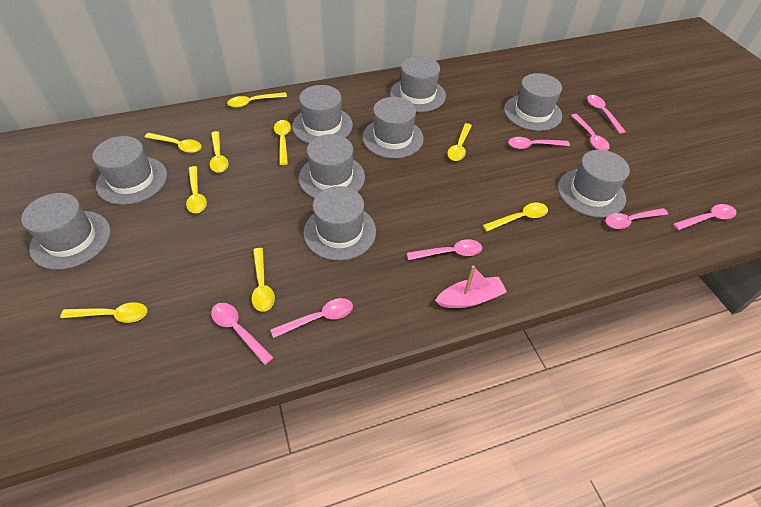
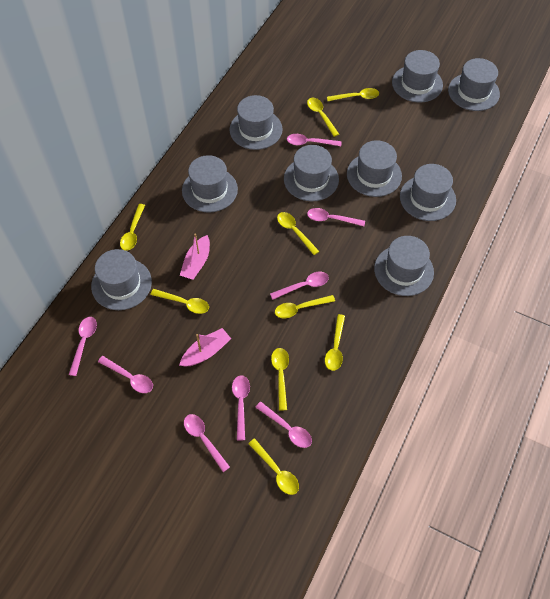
pink boat: [435,265,507,308] = 1 -> [179,328,231,367] [180,233,210,280] = 2

